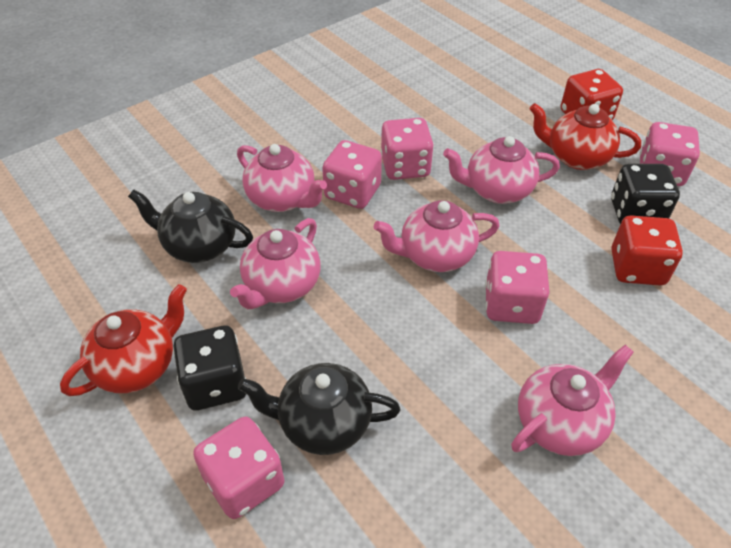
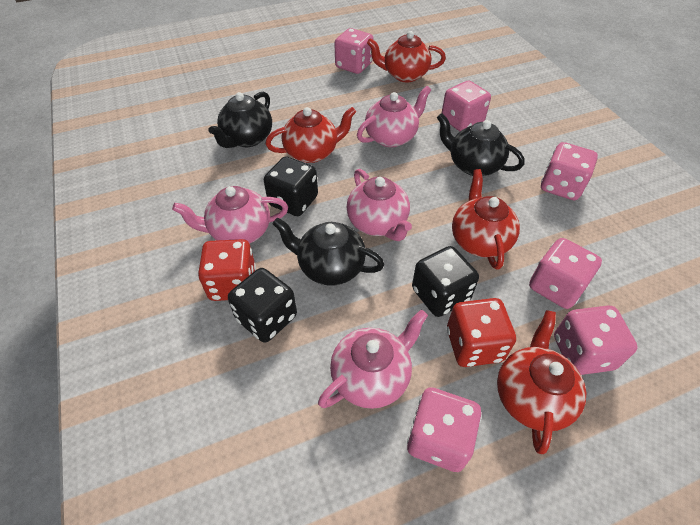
black dice: [173,326,246,410] [611,164,680,224] = 2 -> [228,268,297,343] [264,156,318,216] [412,246,479,317] = 3
black teapot: [128,189,253,263] [238,363,400,455] = 2 -> [208,92,272,148] [273,218,384,286] [437,113,525,176] = 3
pink dice: [193,417,284,519] [322,140,382,209] [381,118,434,180] [485,251,550,324] [639,122,700,186] = 5 -> [335,28,374,74] [407,387,481,472] [442,81,491,131] [529,238,602,309] [541,142,598,200] [554,305,638,375] = 6
pink teapot: [230,218,321,309] [237,144,327,212] [374,200,500,272] [443,136,560,204] [511,345,634,456] = 5 -> [172,186,288,243] [318,310,428,409] [346,169,412,241] [357,86,431,147] = 4
red teapot: [60,284,187,396] [530,103,641,170] = 2 -> [266,107,356,163] [367,31,446,82] [452,169,520,270] [497,310,586,454] = 4

